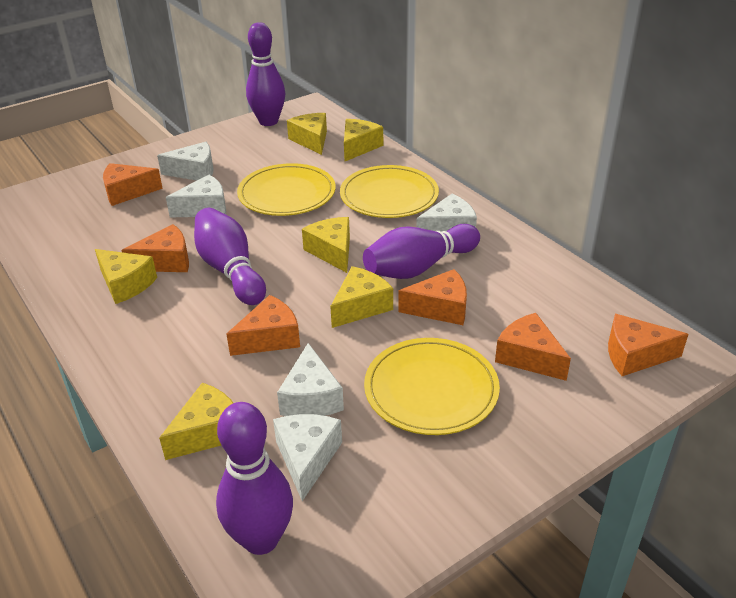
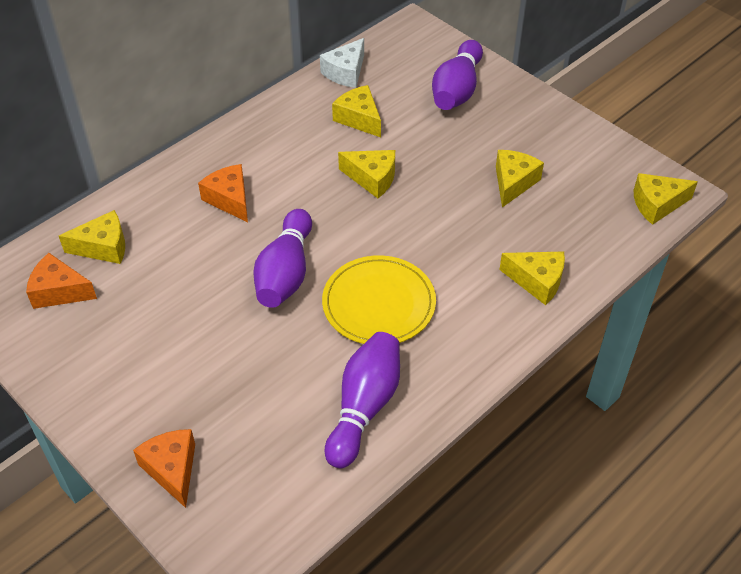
orange cheese: [103,163,163,206] [121,224,189,272] [226,295,300,356] [398,269,467,325] [495,313,571,381] [608,314,688,376] = 6 -> [26,253,97,309] [133,429,195,508] [198,164,248,222] = 3
purple bowling pin: [194,208,266,305] [216,402,293,555] [246,22,285,126] [363,224,480,279] = 4 -> [253,209,312,308] [325,332,400,468] [432,40,483,110] = 3
white cheese: [157,142,213,181] [166,175,226,217] [273,414,342,501] [277,343,344,416] [416,194,477,232] = 5 -> [320,38,364,88] = 1
yellow plate: [237,163,336,216] [340,165,439,218] [364,338,500,435] = 3 -> [322,255,436,344] = 1

